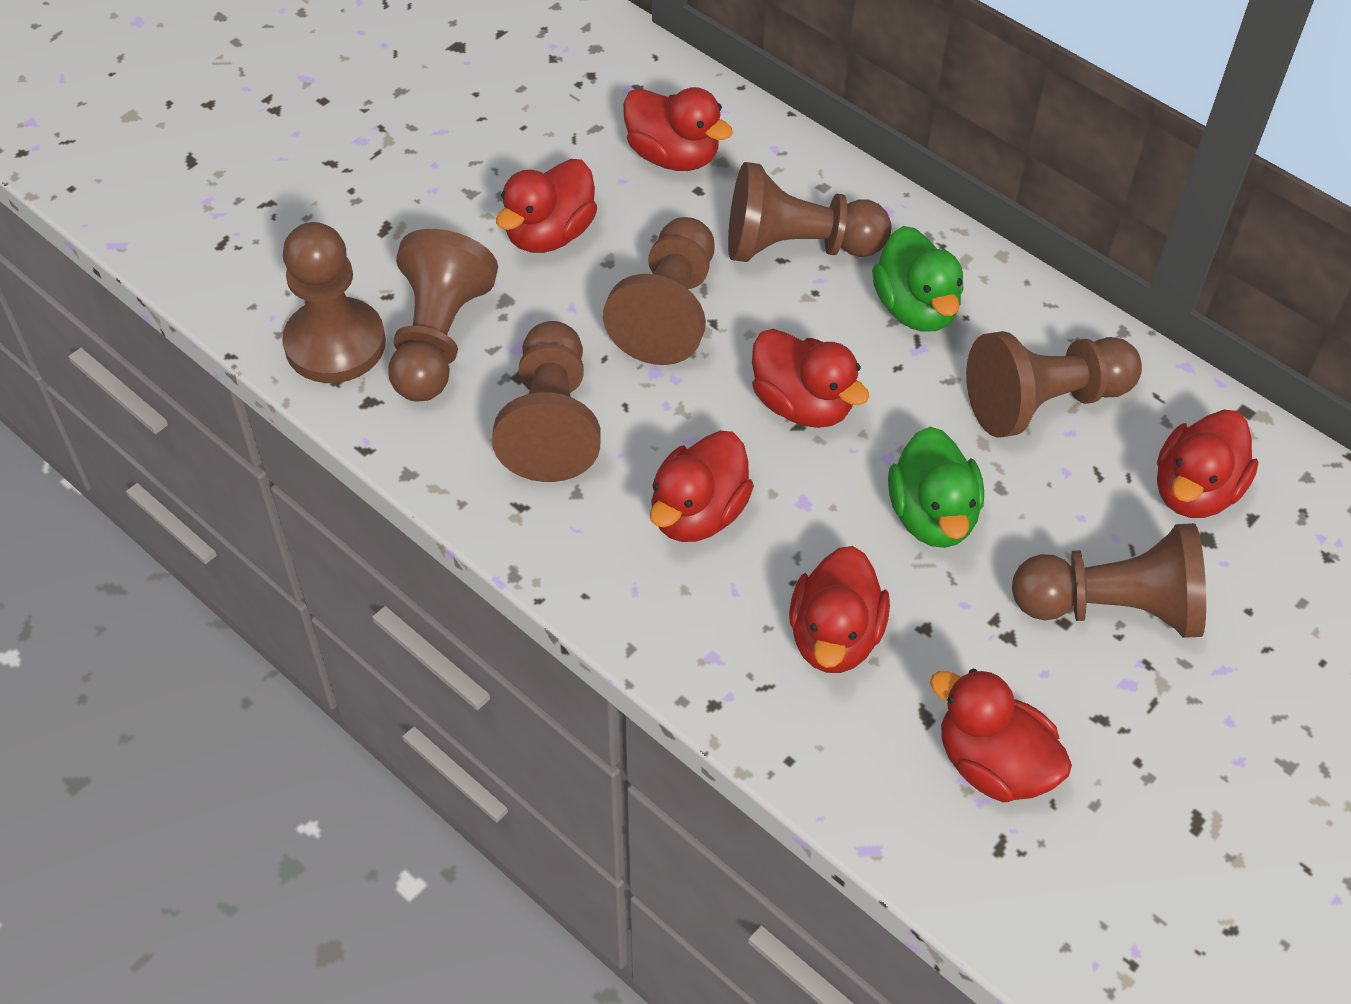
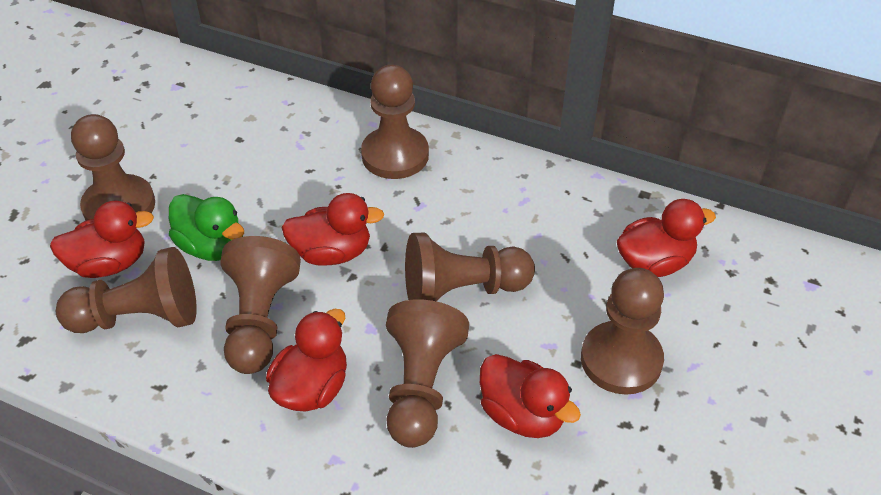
green duck: [872,226,964,332] [888,427,984,548] = 2 -> [169,194,244,261] = 1
red duck: [496,159,597,253] [623,87,733,171] [650,431,754,542] [752,329,869,428] [789,546,890,673] [930,669,1072,802] [1157,410,1259,518] = 7 -> [50,201,154,278] [266,309,347,412] [281,193,385,266] [480,354,581,438] [617,199,716,277] = 5

